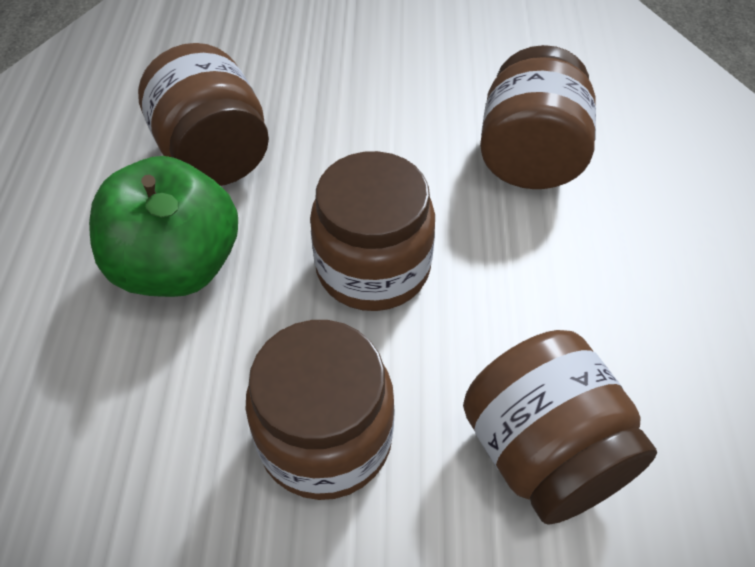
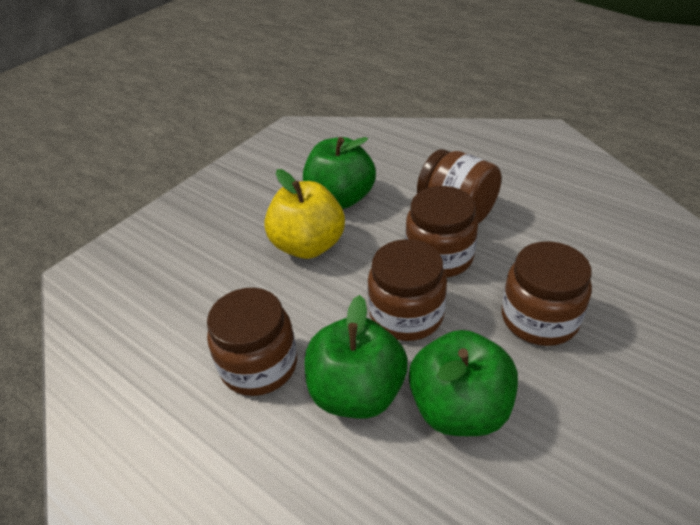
green apple: [89,156,238,297] = 1 -> [303,137,376,209] [305,295,408,419] [408,330,518,436] = 3
yellow apple: none = 0 -> [264,169,345,259] = 1

